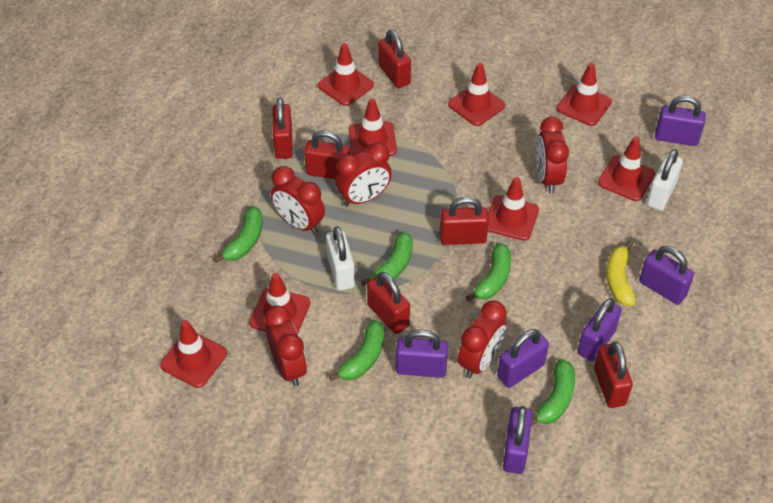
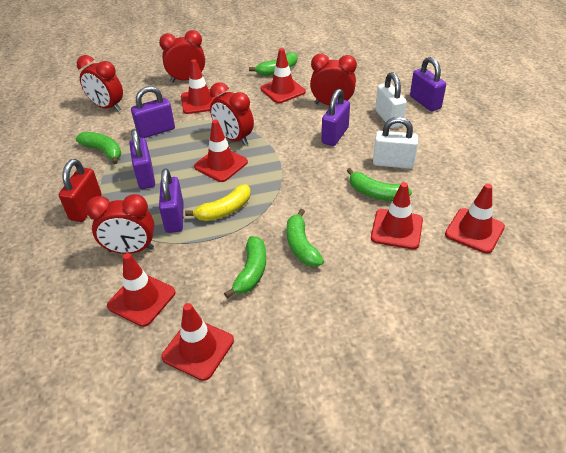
purple padlock: [396,329,448,378] [497,329,549,388] [503,406,532,474] [577,298,622,361] [639,246,694,305] [655,95,706,146] = 6 -> [129,129,155,189] [131,86,175,138] [159,168,184,233] [322,89,350,146] [410,57,446,111] = 5
red padlock: [272,98,293,159] [304,130,351,179] [367,272,410,334] [378,30,411,88] [440,197,489,245] [594,342,633,408] = 6 -> [59,159,102,222] = 1
red traffic cone: [160,320,227,388] [250,273,310,333] [318,43,374,106] [349,98,397,156] [448,63,505,126] [488,177,539,241] [557,63,612,126] [598,137,655,201] = 8 -> [107,253,175,327] [161,303,234,381] [181,59,218,114] [194,120,248,182] [260,48,306,103] [371,182,423,249] [445,184,505,254] = 7

